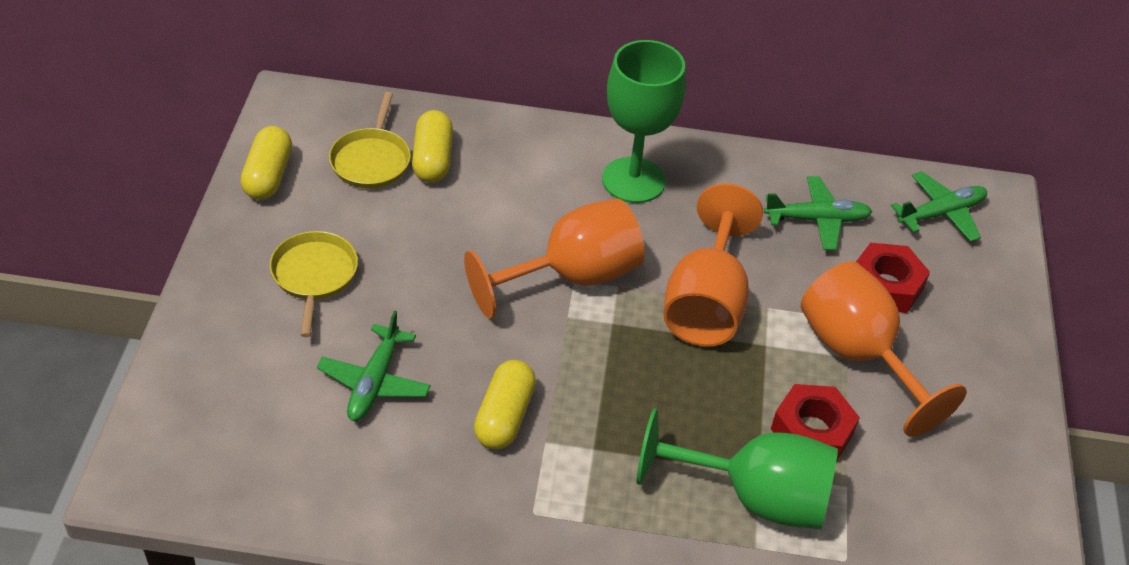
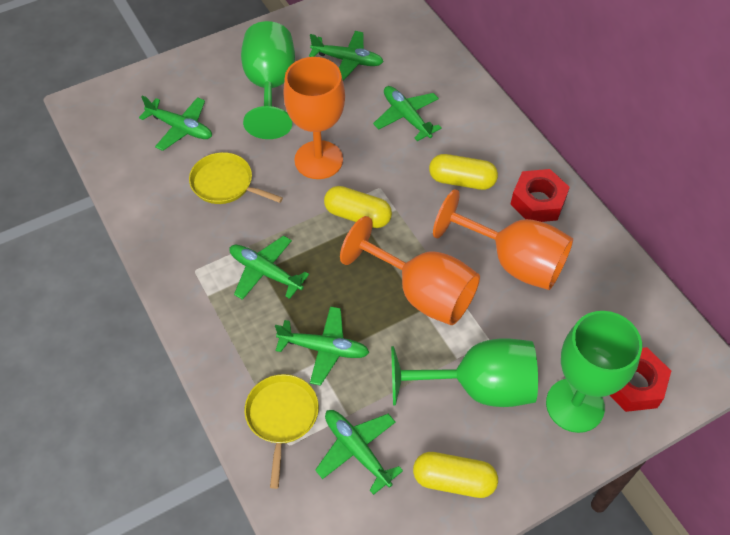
green goblet: [602,40,686,203] [637,408,838,529] = 2 -> [241,21,295,139] [391,338,538,407] [546,311,642,433] = 3
green plane: [317,310,431,421] [764,176,872,250] [891,171,987,242] = 3 -> [139,95,212,151] [230,236,309,300] [275,306,370,386] [309,31,384,81] [315,410,403,495] [373,86,442,141] = 6

